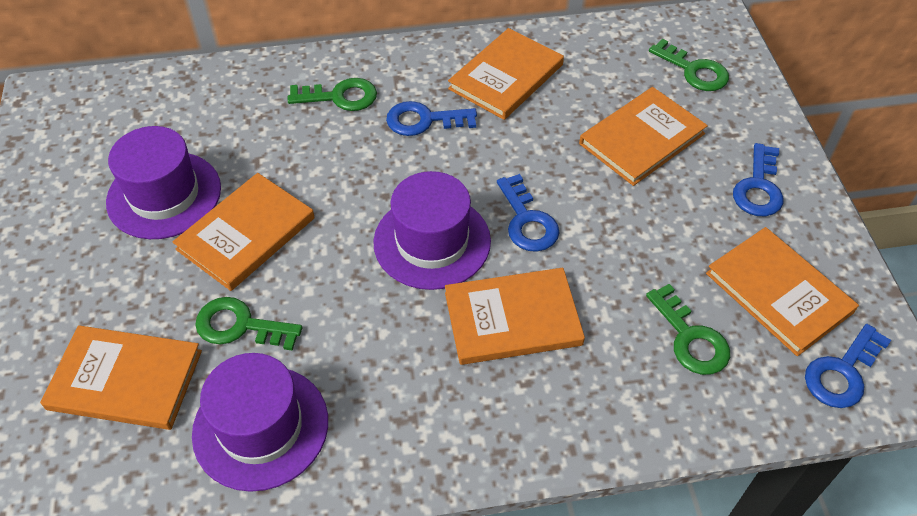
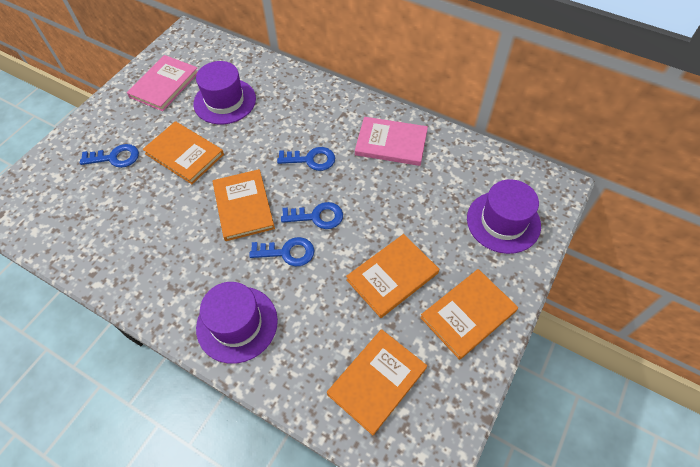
green key: [195,297,302,351] [288,78,377,111] [646,284,730,375] [649,38,729,91] = 4 -> none = 0
orange book: [40,325,202,430] [172,173,315,291] [445,268,585,365] [448,28,564,120] [579,87,708,186] [706,227,859,356] = 6 -> [143,121,224,184] [213,169,275,241] [327,329,427,435] [346,234,439,318] [420,269,518,360] = 5
pink book: none = 0 -> [127,55,198,111] [355,117,428,166] = 2

